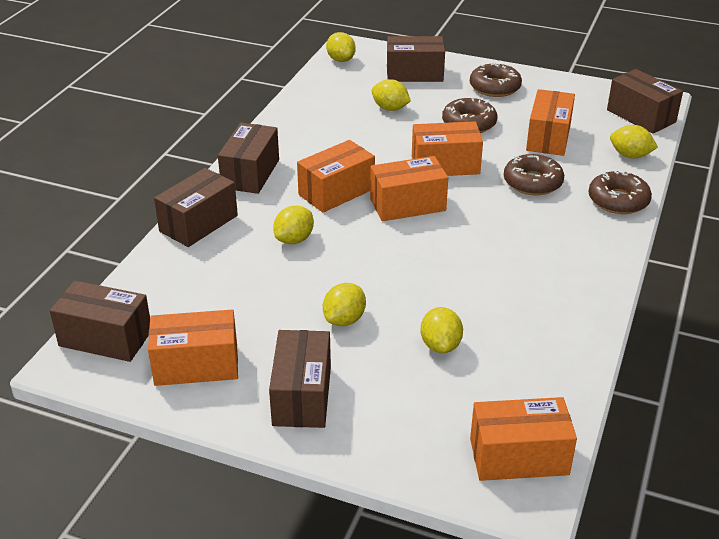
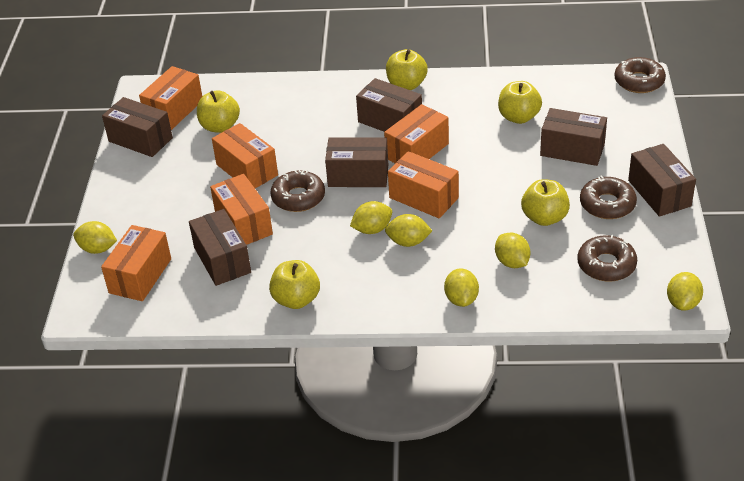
yellow apple: none = 0 -> [197,90,240,133] [269,260,320,309] [386,49,428,90] [498,81,542,124] [521,179,570,226] = 5

